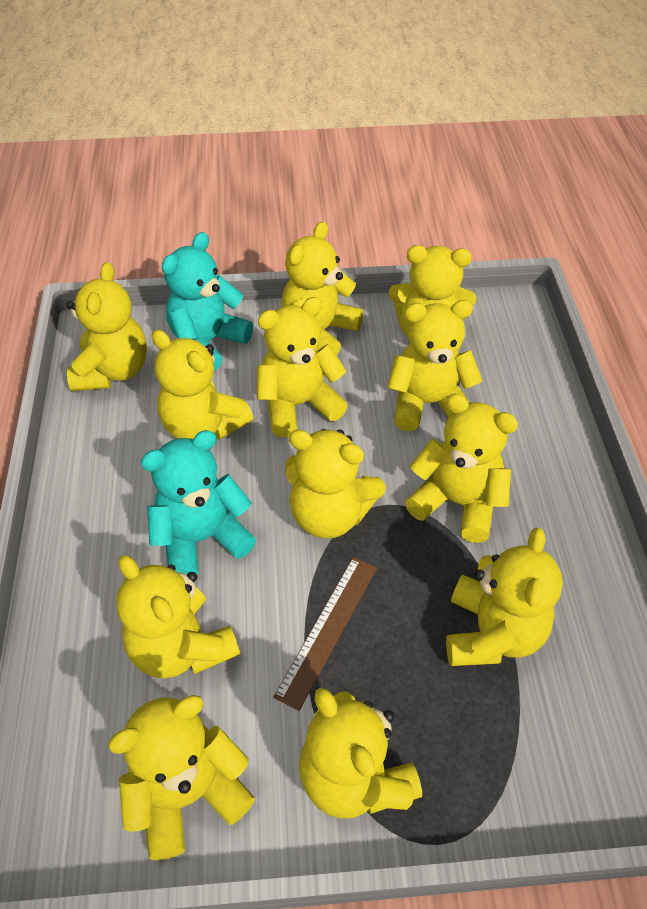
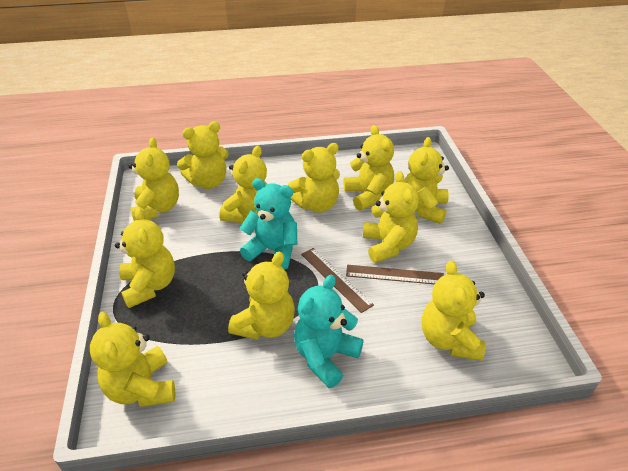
brown ruler: [273,557,377,711] = 1 -> [301,248,374,313] [346,265,444,284] = 2
yellow teddy bear: [66,262,147,391] [108,695,255,860] [116,555,240,678] [152,330,253,440] [257,297,348,437] [282,222,363,355] [285,429,386,539] [299,687,422,819] [387,300,483,431] [389,245,476,337] [405,394,518,543] [446,527,563,666] = 12 -> [90,311,175,407] [115,208,175,308] [129,137,179,221] [177,121,229,189] [219,146,267,223] [228,252,295,340] [288,143,340,213] [344,125,394,211] [363,171,419,263] [404,137,449,224] [422,260,485,361] = 11

